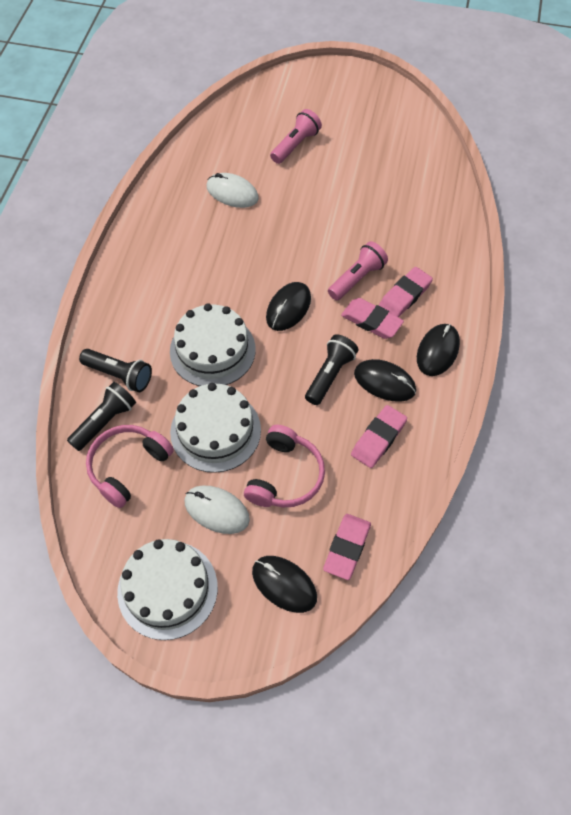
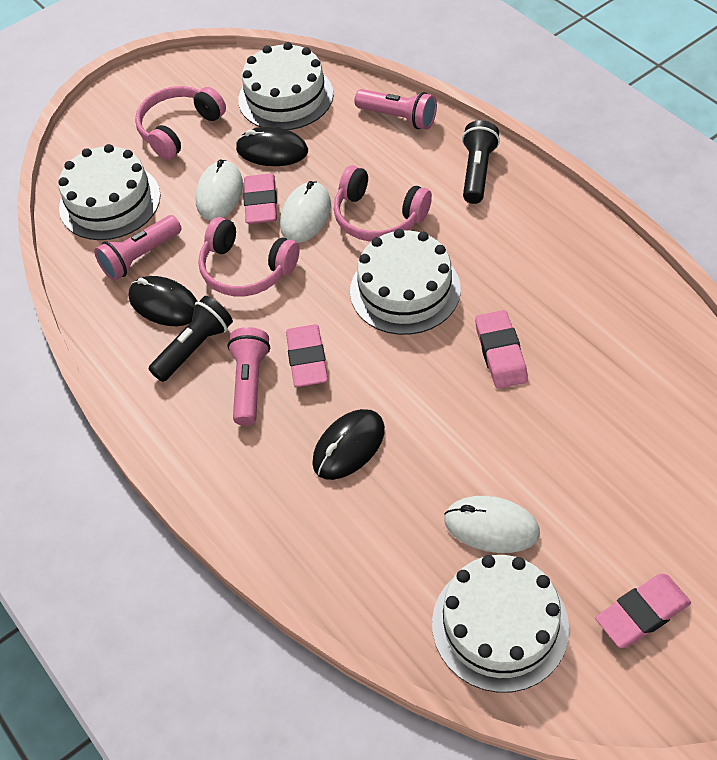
black flashlight: [67,382,136,451] [79,349,152,392] [305,334,358,405] = 3 -> [149,296,233,382] [462,120,500,204] = 2
black mouse: [252,556,317,613] [266,282,311,331] [354,359,416,402] [417,324,460,376] = 4 -> [129,276,198,326] [236,127,308,166] [312,409,385,480] = 3
pink flashlight: [270,109,322,164] [328,241,388,300] = 2 -> [94,215,181,281] [227,327,270,426] [354,89,437,130] = 3
pink headphones: [86,425,174,508] [244,425,325,507] = 2 -> [135,86,226,160] [198,217,300,296] [333,165,432,242] = 3
white cake: [117,539,218,640] [170,303,256,386] [170,383,261,473] = 3 -> [58,144,161,240] [238,42,333,130] [350,229,461,335] [432,555,569,693] = 4
white mouse: [185,486,250,534] [207,173,259,208] = 2 -> [195,159,243,220] [280,181,331,243] [444,496,540,553] = 3

